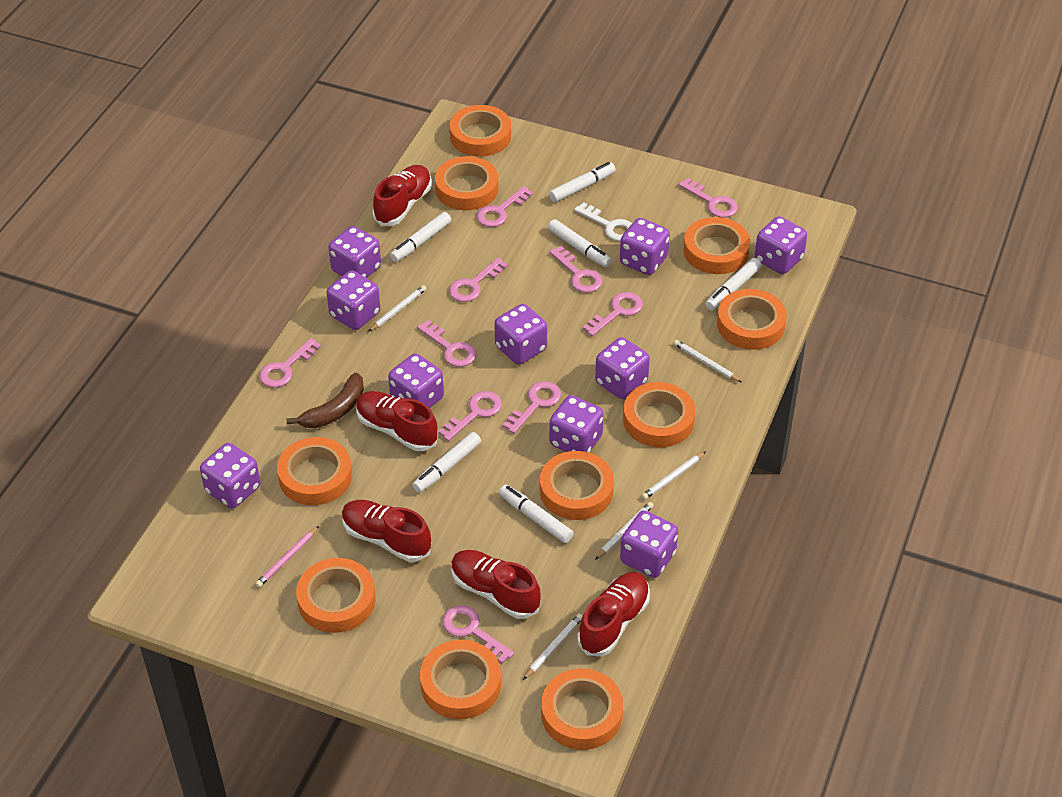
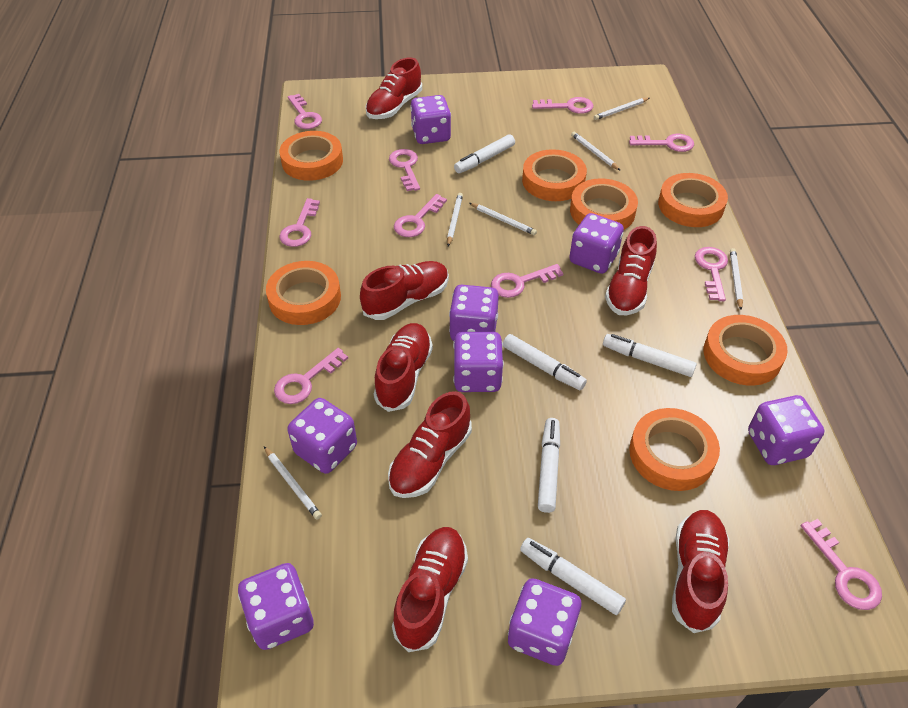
brown banana: [287,372,364,428] = 1 -> none = 0
orange tape: [277,437,352,505] [296,558,376,633] [420,640,501,719] [435,156,498,210] [450,105,511,157] [540,451,614,520] [541,669,623,750] [623,382,695,447] [683,217,750,274] [717,289,787,350] = 10 -> [266,261,341,325] [279,131,343,181] [522,149,587,201] [570,178,638,230] [629,408,720,491] [658,173,728,227] [704,315,788,386] = 7
pink pencil: [255,526,319,588] = 1 -> none = 0
purple dice: [200,443,260,508] [327,270,380,330] [329,226,381,278] [388,353,444,408] [494,304,547,365] [549,395,604,452] [595,337,650,399] [620,218,670,275] [620,510,678,578] [755,216,807,274] = 10 -> [238,563,314,650] [287,398,357,474] [410,95,451,144] [449,285,499,341] [453,332,504,392] [508,578,581,666] [569,213,624,274] [748,395,825,465] = 8
red shoe: [342,500,431,562] [356,391,438,451] [373,165,432,226] [451,550,541,619] [577,572,650,656] = 5 -> [360,261,449,320] [365,57,422,119] [374,323,433,412] [388,391,472,498] [392,527,468,652] [605,226,657,315] [672,510,729,633] = 7
white key: [574,202,632,241] = 1 -> none = 0
white marker: [390,212,451,262] [412,432,481,493] [499,485,574,543] [548,219,612,267] [549,162,616,202] [705,258,762,310] = 6 -> [454,134,515,173] [503,334,587,391] [520,538,626,615] [538,418,560,513] [603,334,697,377] = 5
white pencil: [368,285,427,332] [523,613,583,680] [595,502,654,560] [641,452,706,500] [674,340,741,382] = 5 -> [264,446,322,520] [447,193,463,246] [469,203,537,235] [571,132,621,171] [594,98,649,120] [730,248,743,310] = 6

